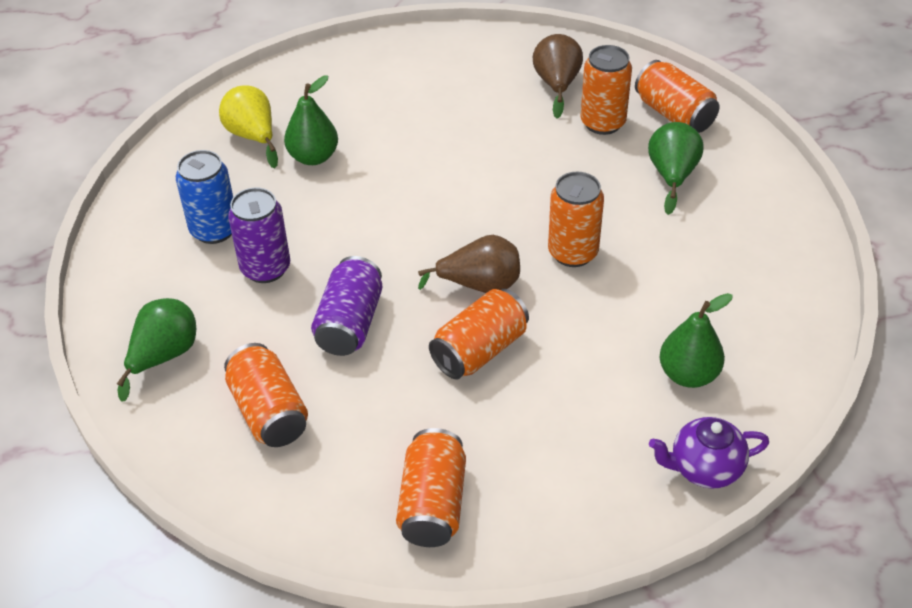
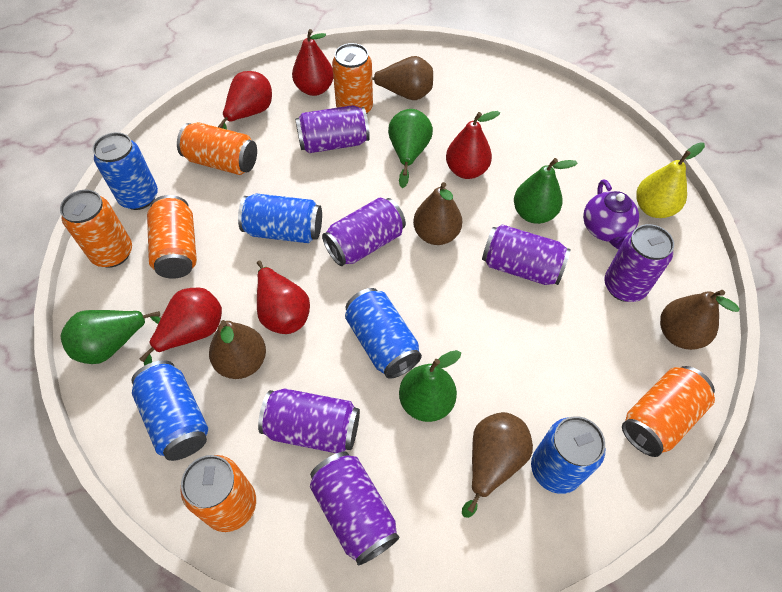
blue can: [176,150,233,244] = 1 -> [93,132,158,210] [131,360,208,461] [238,193,322,243] [345,288,422,379] [531,416,605,494] = 5
brown pear: [418,235,520,293] [532,34,583,119] = 2 -> [209,320,266,379] [372,56,433,100] [413,182,462,245] [462,412,533,518] [660,290,740,350] = 5
purple can: [228,188,290,283] [311,256,383,356] = 2 -> [258,389,360,453] [295,105,370,153] [310,451,399,565] [322,198,406,266] [482,225,571,285] [604,224,674,302] = 6
red pear: none = 0 -> [140,288,222,366] [218,71,272,129] [257,260,310,334] [292,29,333,96] [446,111,500,179] = 5

